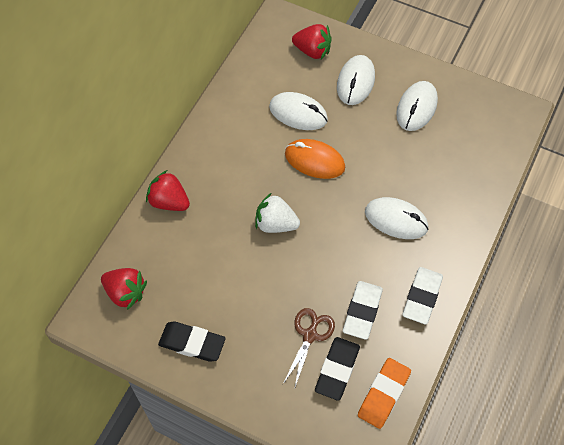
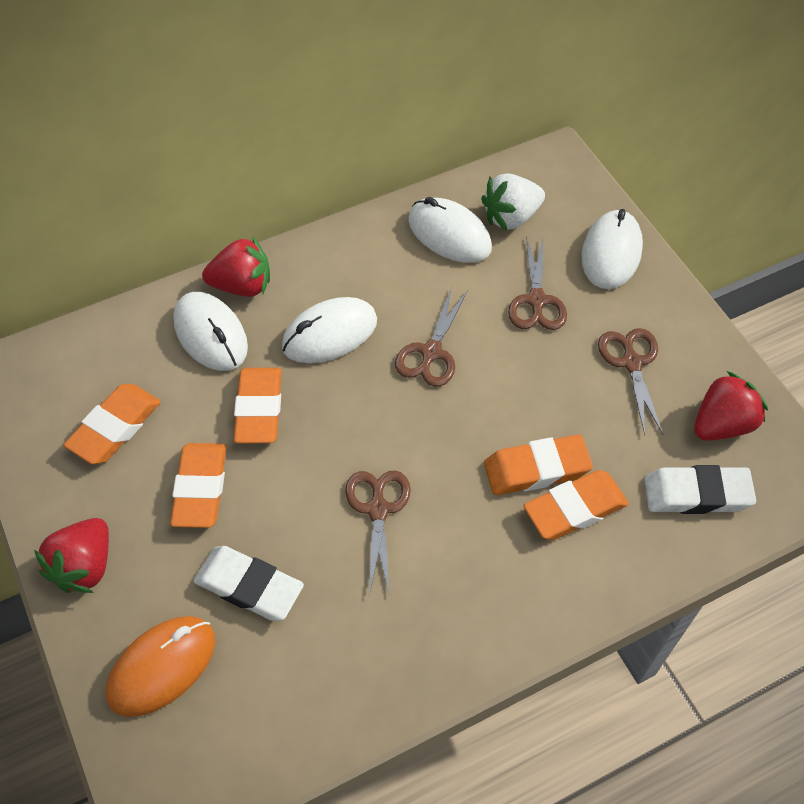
black eraser: [158,321,226,362] [315,337,360,401] = 2 -> none = 0
brown scissors: [283,308,335,390] = 1 -> [345,470,411,596] [395,286,468,387] [508,236,567,330] [598,328,663,435] = 4
orange eraser: [358,358,411,429] = 1 -> [63,384,161,464] [170,443,226,528] [233,368,282,443] [484,435,593,495] [523,470,629,540] = 5

